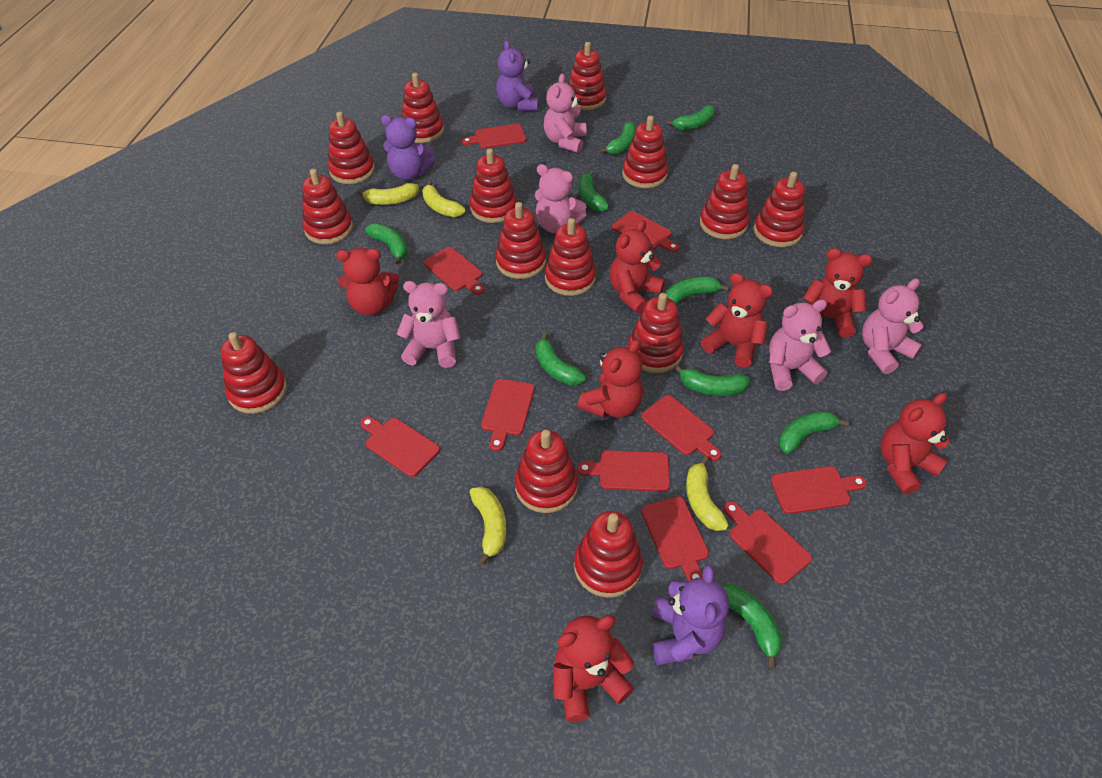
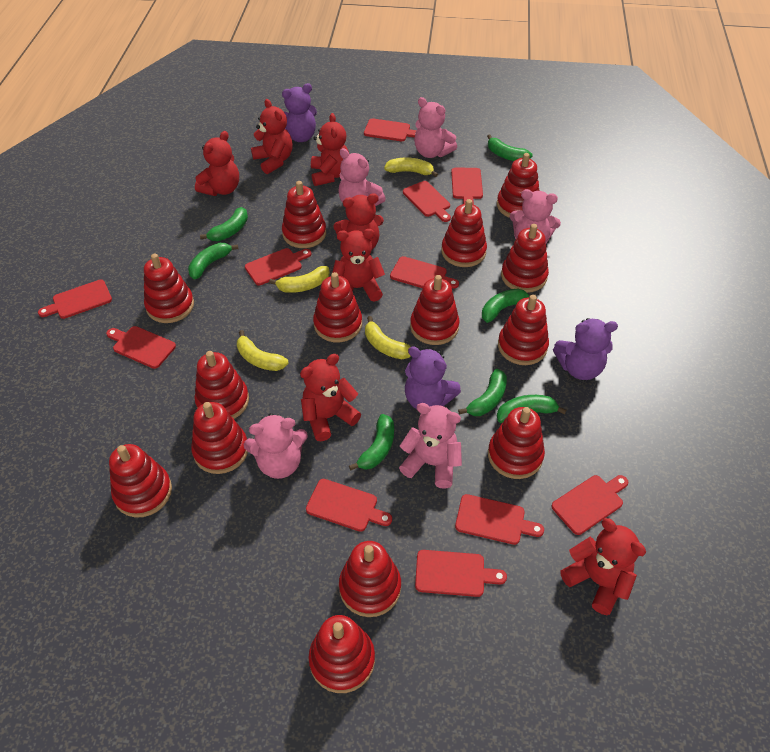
green banana: [365,223,408,265] [536,332,586,386] [578,170,609,212] [599,122,636,155] [666,105,715,130] [666,276,729,305] [674,364,750,396] [721,584,782,669] [779,411,849,454] = 9 -> [188,243,238,279] [200,207,248,241] [349,414,394,470] [458,369,507,416] [482,288,535,323] [487,135,533,161] [497,395,566,423] = 7
red cutting board: [360,416,440,477] [424,247,485,295] [462,124,526,149] [481,379,534,451] [577,450,670,492] [612,211,679,252] [641,395,721,461] [641,496,709,581] [723,501,812,585] [771,466,867,514] = 10 -> [38,280,112,319] [106,326,176,369] [245,248,311,285] [306,479,392,532] [364,118,417,141] [390,256,459,289] [403,181,451,222] [415,550,507,597] [451,168,483,205] [455,494,544,545] [551,475,628,535] = 11

